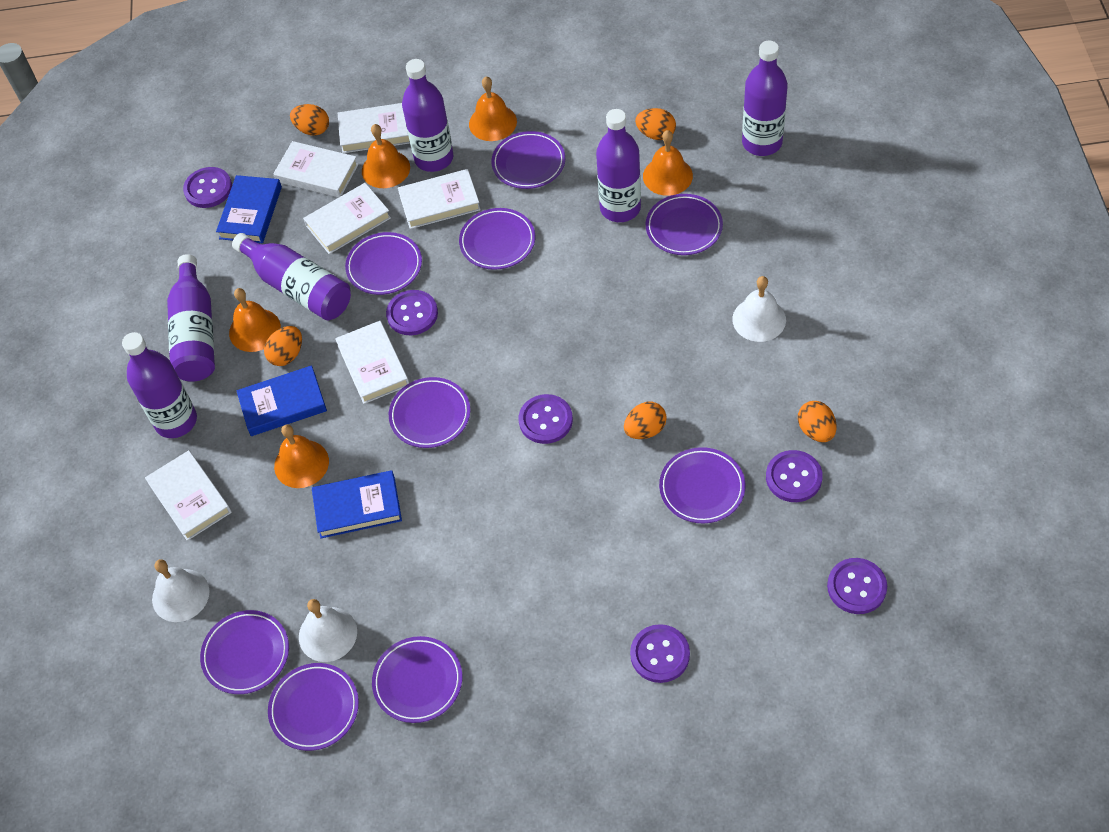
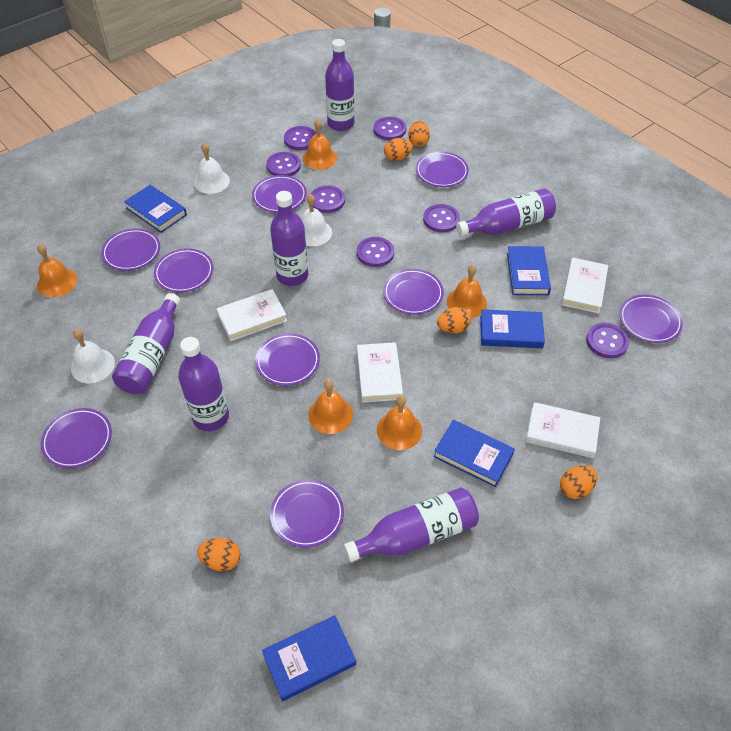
blue book: [216,175,282,243] [236,365,327,436] [312,470,402,538] = 3 -> [124,185,187,233] [262,615,356,701] [433,420,515,487] [480,309,545,348] [507,246,551,295] = 5
purple button: [183,167,232,208] [386,290,438,335] [519,394,573,444] [630,624,690,683] [766,450,823,502] [827,558,887,614] = 6 -> [266,152,301,176] [284,126,316,150] [311,186,345,213] [357,237,394,267] [373,117,406,141] [423,204,460,233] [586,323,629,358] = 7
white book: [145,450,232,541] [273,141,358,197] [303,183,391,254] [335,321,409,404] [338,103,410,153] [398,169,481,229] = 6 -> [217,289,287,341] [357,342,403,403] [526,402,600,458] [562,257,608,314] = 4

